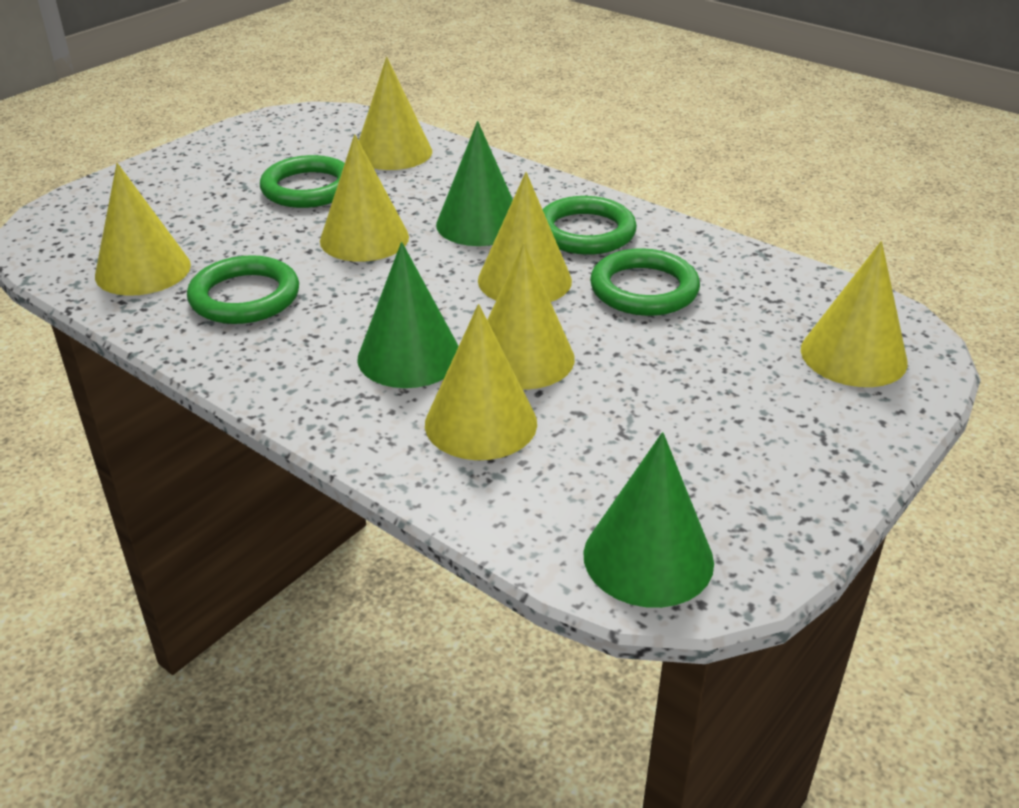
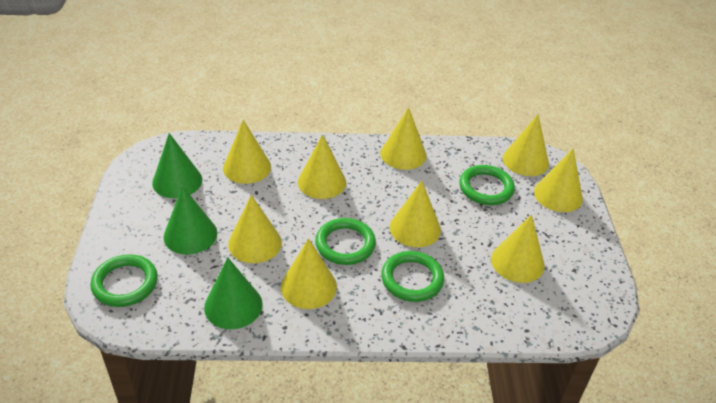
yellow cone: [95,163,191,296] [320,134,409,262] [359,57,432,170] [425,304,537,460] [478,172,572,302] [487,243,575,390] [801,241,908,387] = 7 -> [223,120,271,184] [228,195,282,263] [281,238,337,309] [298,134,346,199] [380,107,427,170] [390,181,441,247] [491,215,545,283] [503,115,549,176] [534,148,583,212] = 9

